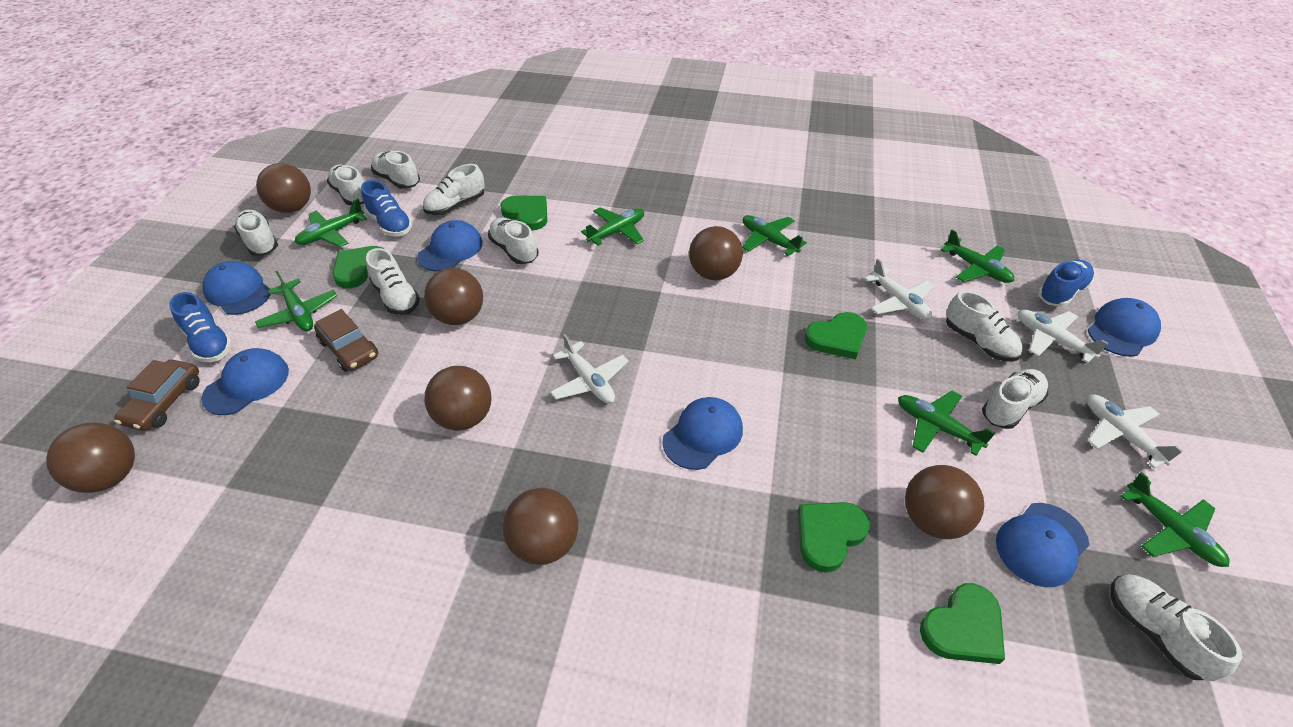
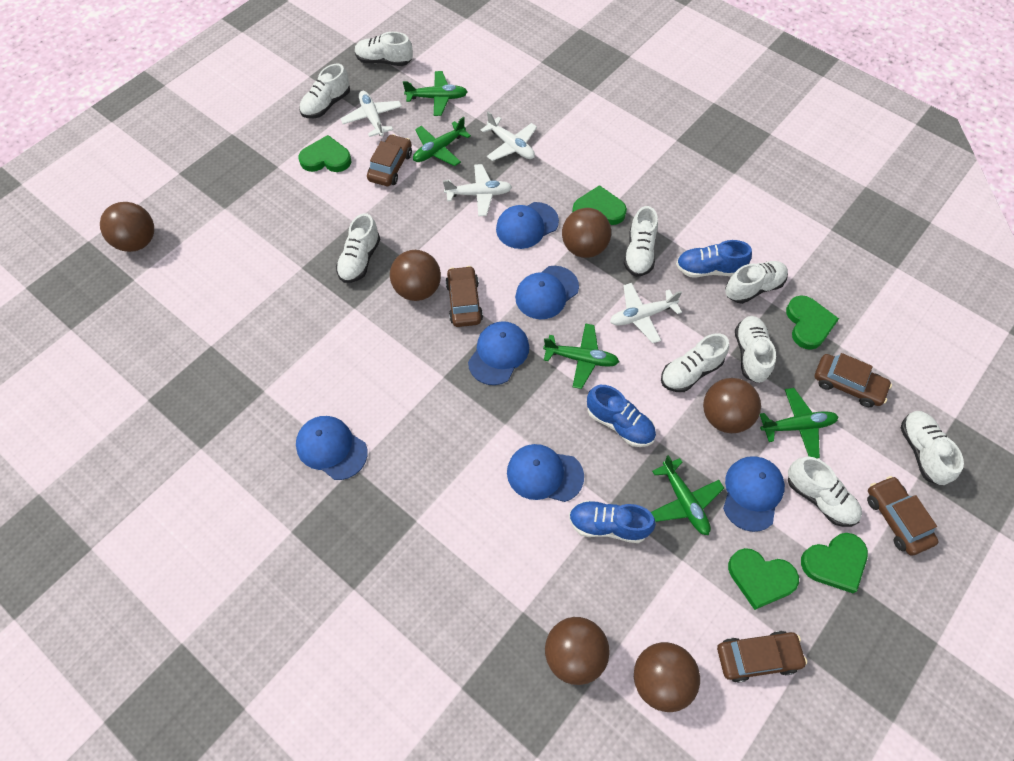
brown ball: [46,422,135,493] [256,163,311,213] [424,268,483,325] [424,366,492,431] [503,488,578,565] [689,226,743,280] [905,465,984,539] = 7 -> [100,202,154,252] [390,250,441,301] [545,617,609,685] [562,208,611,258] [634,642,700,712] [703,378,761,433] = 6
brown car: [114,360,199,431] [314,309,378,372] = 2 -> [367,134,412,186] [446,266,483,327] [717,631,807,683] [815,353,892,407] [867,476,939,555] = 5
green plane: [255,271,337,331] [295,199,367,247] [581,207,644,246] [742,215,807,256] [898,391,995,456] [941,230,1014,283] [1121,472,1230,567] = 7 -> [403,71,468,116] [413,117,471,166] [543,323,619,389] [651,455,724,535] [760,388,838,459] = 5

